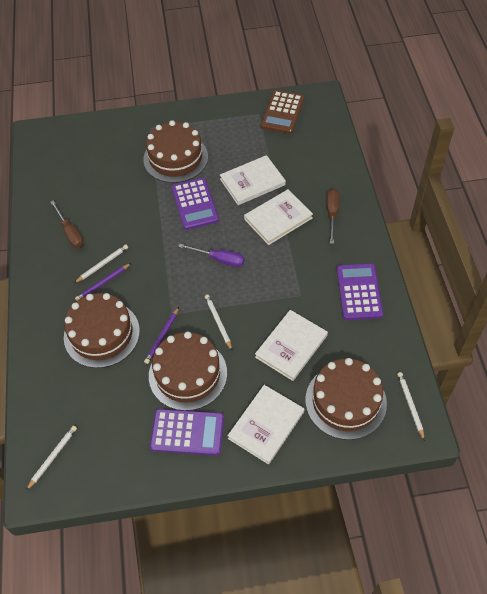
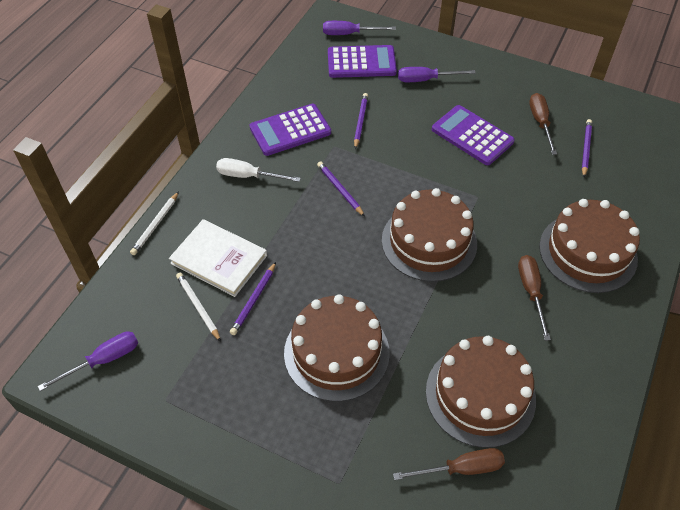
brown calculator: [261,90,304,134] = 1 -> none = 0
brown screwdriver: [50,200,83,248] [327,189,339,244] = 2 -> [393,448,505,480] [518,255,551,341] [529,93,557,155] = 3
purple pencil: [75,263,131,301] [144,307,179,364] = 2 -> [230,262,276,335] [317,161,365,217] [354,93,368,149] [582,119,592,177] = 4
purple screwdriver: [178,244,244,267] = 1 -> [38,332,138,391] [323,21,396,35] [398,67,476,82] = 3
white book: [220,155,286,205] [227,385,305,465] [244,189,313,245] [255,310,328,381] = 4 -> [169,219,267,297] = 1
white pencil: [26,426,77,491] [74,245,128,283] [205,295,232,351] [397,372,425,441] = 4 -> [130,191,179,255] [176,273,221,342] = 2
white screwdriver: none = 0 -> [216,158,301,182] = 1

